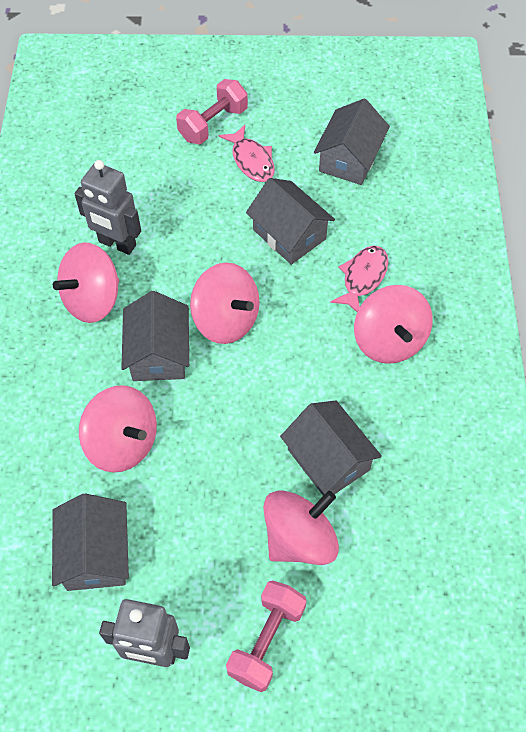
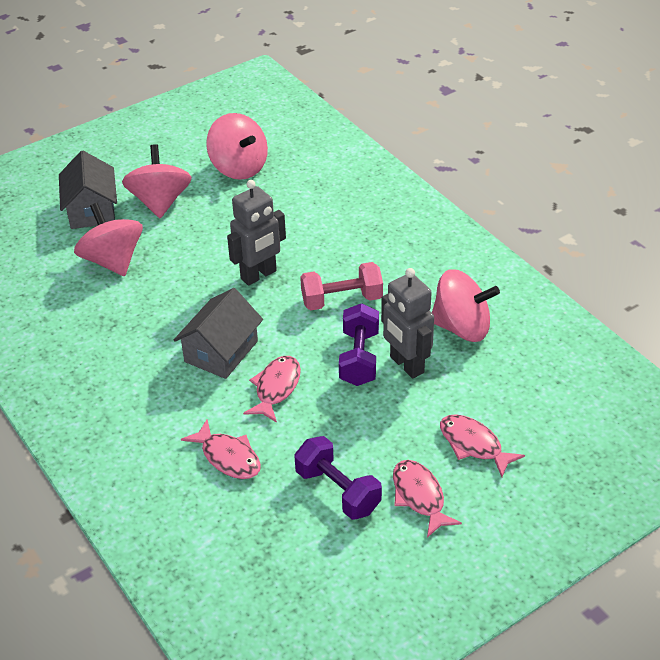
grey house: [52,493,129,591] [121,291,189,381] [246,178,335,265] [280,400,382,496] [314,98,390,185] = 5 -> [59,151,117,229] [174,288,263,379] = 2
pink dumbbell: [176,79,248,145] [226,580,307,692] = 2 -> [300,262,383,310] = 1
pink fish: [218,125,275,182] [330,246,388,312] = 2 -> [181,420,261,479] [243,356,301,423] [393,460,462,538] [440,414,525,477] = 4
pink spinning top: [53,242,119,323] [79,385,157,473] [190,263,260,344] [263,491,339,565] [354,285,433,364] = 5 -> [74,203,143,276] [122,144,192,218] [206,113,268,180] [432,269,500,342] = 4
purple dumbbell: none = 0 -> [294,436,382,520] [339,303,379,386] = 2

